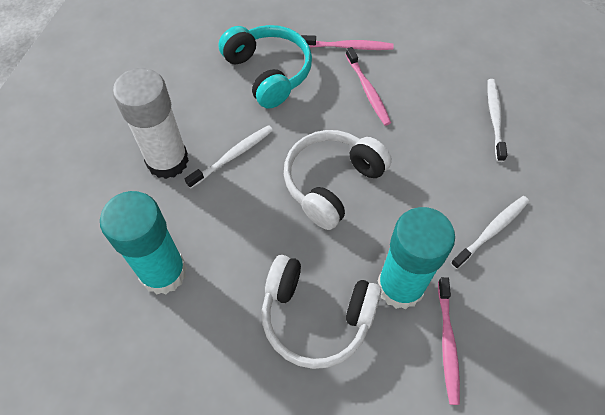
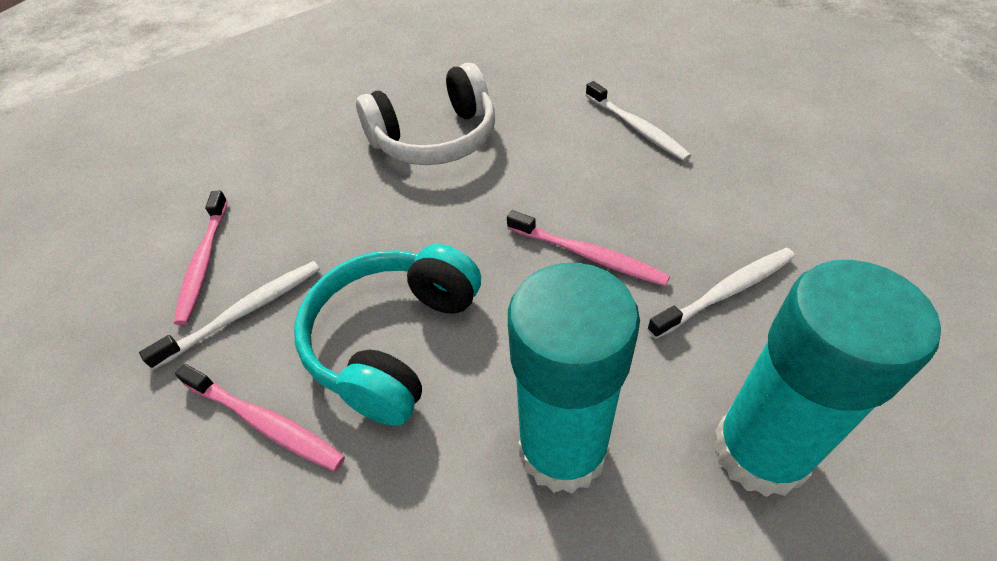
white glue stick: [113,68,189,179] = 1 -> none = 0
white headphones: [262,255,382,369] [284,130,392,230] = 2 -> [356,62,495,165] = 1

